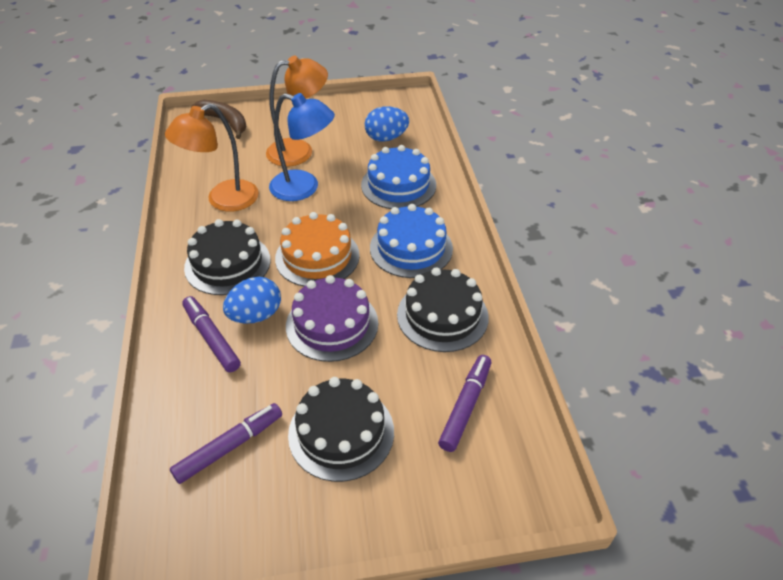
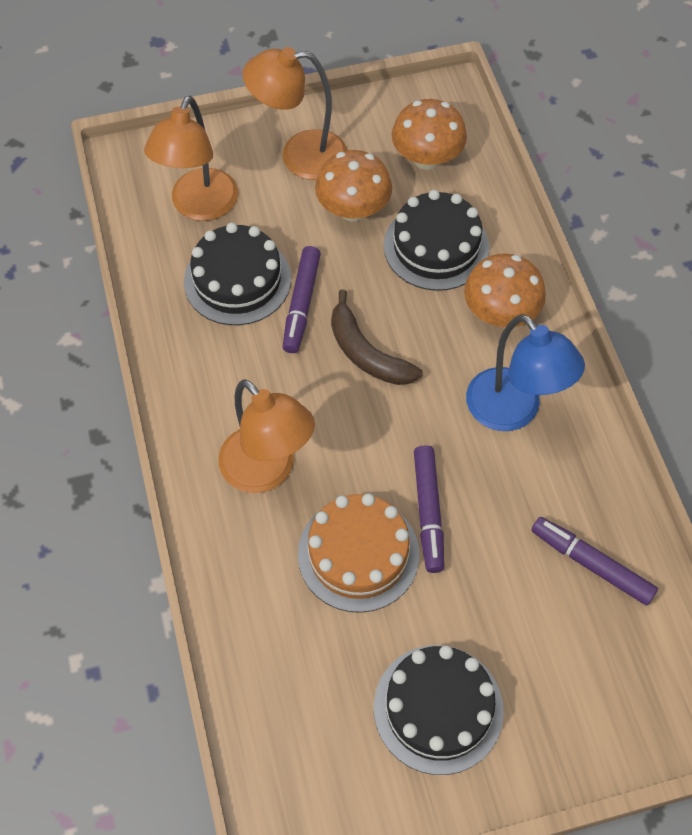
blue cake: [361,145,436,209] [370,204,453,278] = 2 -> none = 0
blue egg: [223,277,281,323] [365,106,409,142] = 2 -> none = 0
orange lamp: [165,103,259,212] [266,56,328,167] = 2 -> [144,96,238,221] [218,379,315,493] [242,47,347,180] = 3
orange mushroom: none = 0 -> [315,150,392,222] [392,99,467,170] [464,254,546,327] = 3
purple cake: [286,275,378,362] = 1 -> none = 0

